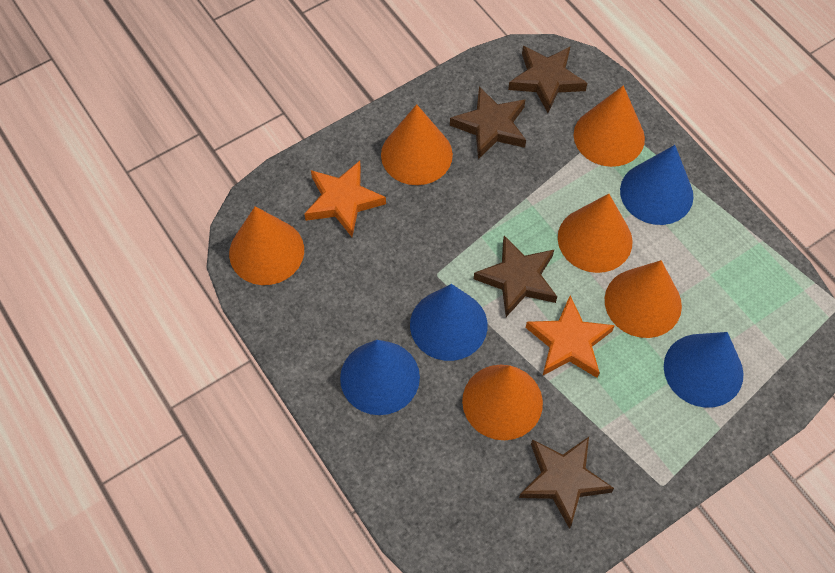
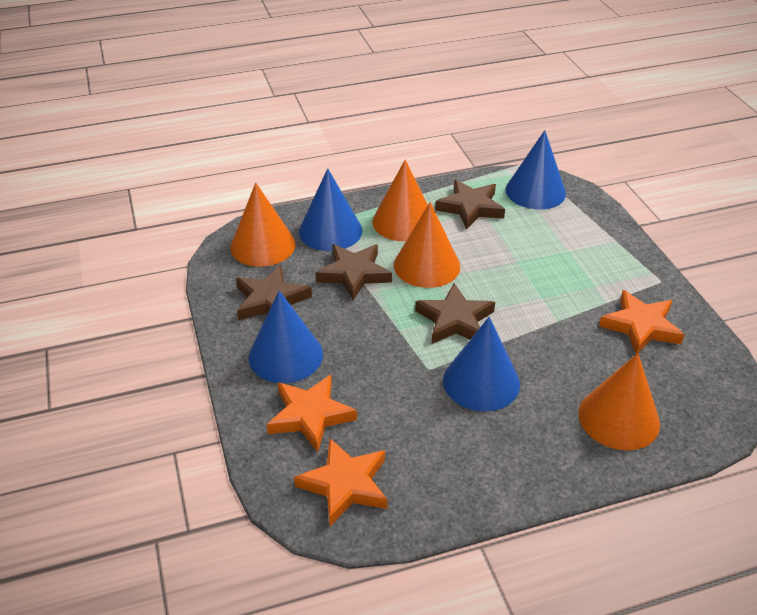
orange cone: [229,206,304,285] [381,104,453,185] [462,365,543,440] [558,194,633,273] [574,85,645,167] [605,260,682,338] = 6 -> [230,183,295,267] [372,159,428,242] [394,202,460,288] [578,353,660,451] = 4
orange star: [304,161,386,237] [526,295,615,378] = 2 -> [267,375,357,452] [294,438,388,526] [599,290,685,354] = 3

